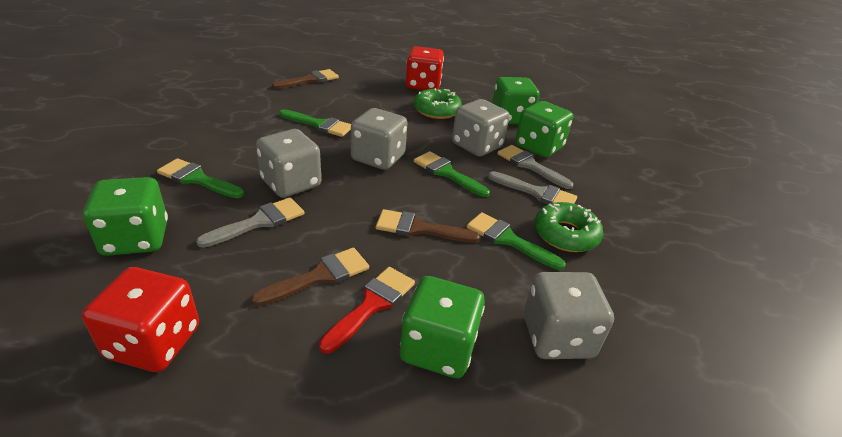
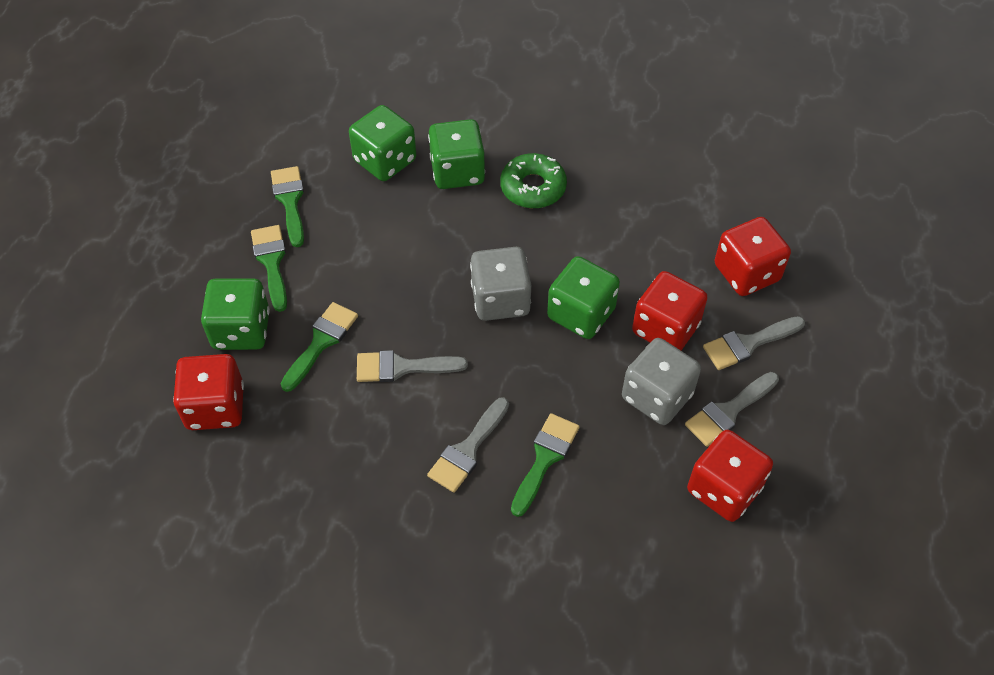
brown brush: [251,248,369,306] [271,69,339,89] [376,209,480,243] = 3 -> none = 0
green donut: [414,88,462,119] [534,202,603,252] = 2 -> [500,153,567,208] = 1
grey brush: [196,197,304,248] [488,171,577,205] [497,145,573,189] = 3 -> [357,350,468,382] [427,397,509,493] [685,372,779,447] [703,316,805,370] = 4
grey dice: [256,129,321,198] [351,108,407,170] [452,99,509,157] [523,272,614,359] = 4 -> [470,247,531,321] [622,338,701,425] = 2
red brush: [319,267,415,353] = 1 -> none = 0
red dice: [82,267,199,372] [406,46,444,90] = 2 -> [173,354,244,430] [632,271,708,350] [687,430,773,522] [714,217,791,296] = 4

